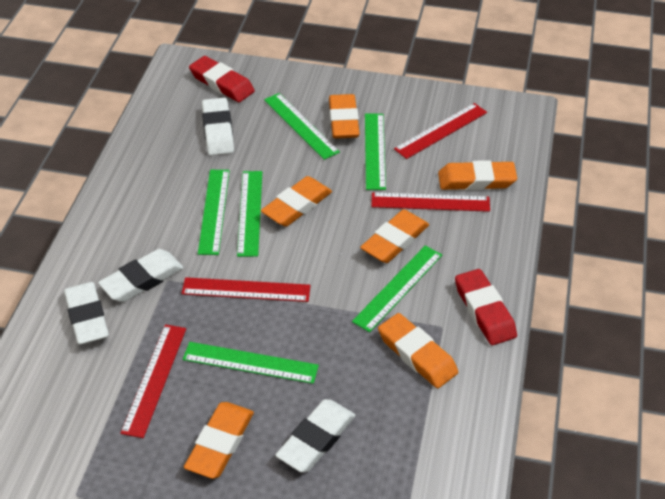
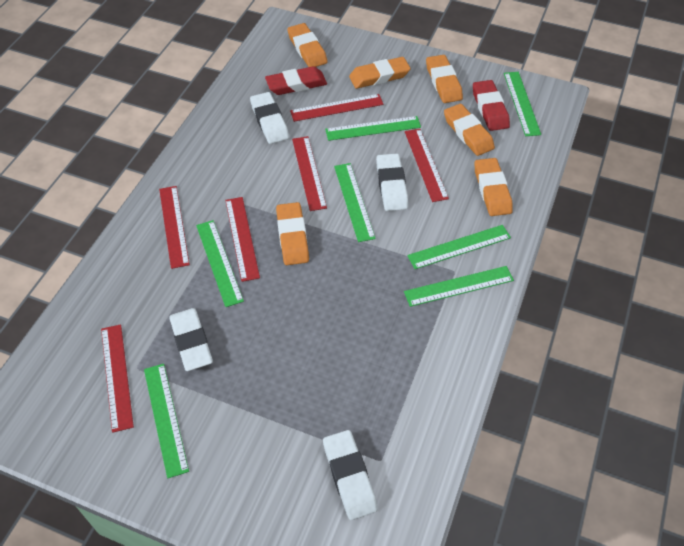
green ruler: [183,342,319,384] [198,170,230,255] [237,171,262,257] [264,93,340,160] [352,246,442,332] [365,114,386,190] = 6 -> [144,364,189,478] [196,220,244,307] [325,116,421,141] [334,163,376,242] [404,266,514,307] [407,225,511,269] [504,72,541,136] = 7
red ruler: [120,324,186,438] [181,277,311,302] [371,192,490,212] [394,103,487,159] = 4 -> [101,324,134,433] [159,186,190,269] [225,197,260,282] [290,94,384,122] [292,136,327,211] [405,129,449,202] = 6

